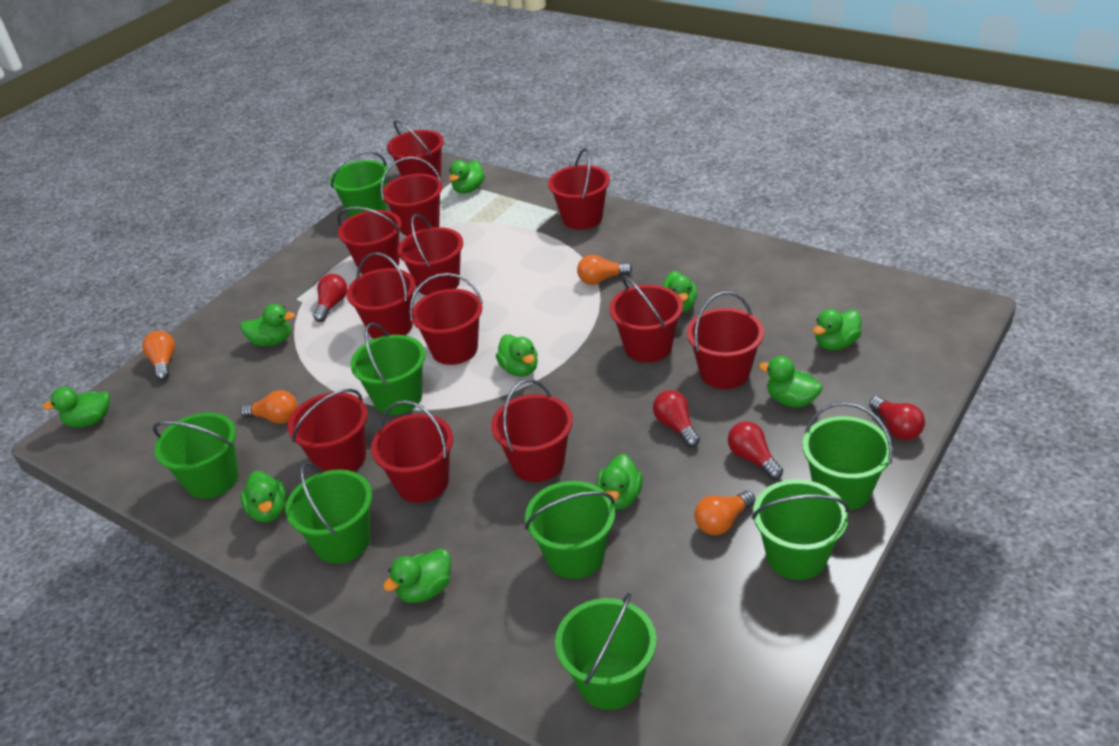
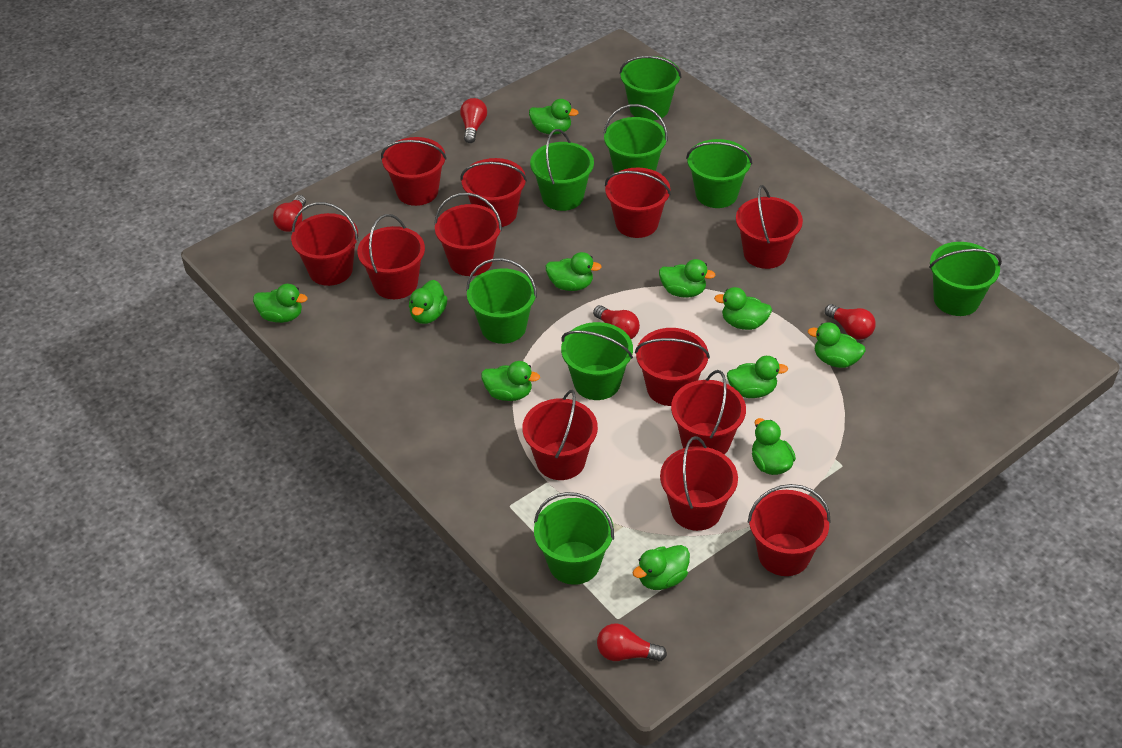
green duck: [43,387,110,428] [240,304,295,346] [240,471,287,522] [383,548,451,603] [449,160,485,194] [496,334,538,377] [596,454,643,510] [660,271,697,313] [759,356,823,408] [813,309,862,350] = 10 -> [253,284,307,323] [409,280,447,324] [481,361,540,401] [529,99,578,135] [546,252,602,291] [633,545,690,590] [659,259,716,298] [714,287,772,330] [727,356,788,398] [752,418,796,475] [808,322,866,368] = 11
orange light bulb: [142,331,175,381] [240,390,298,424] [577,255,632,285] [694,491,756,535] = 4 -> none = 0
red light bulb: [313,274,347,322] [653,390,700,447] [728,421,783,480] [869,396,925,440] = 4 -> [273,195,306,232] [460,98,487,143] [593,305,640,339] [597,623,667,661] [825,304,876,340] = 5

